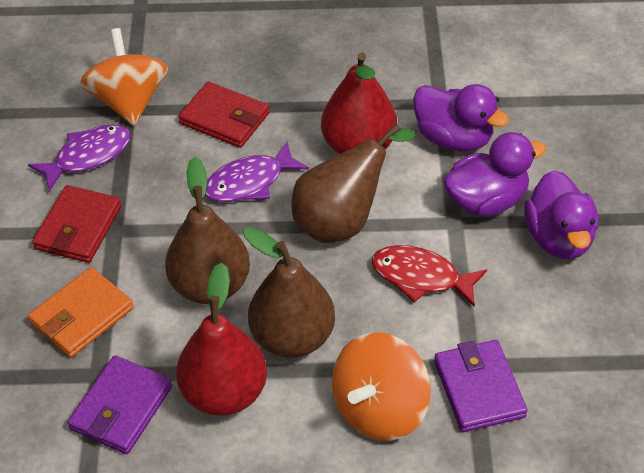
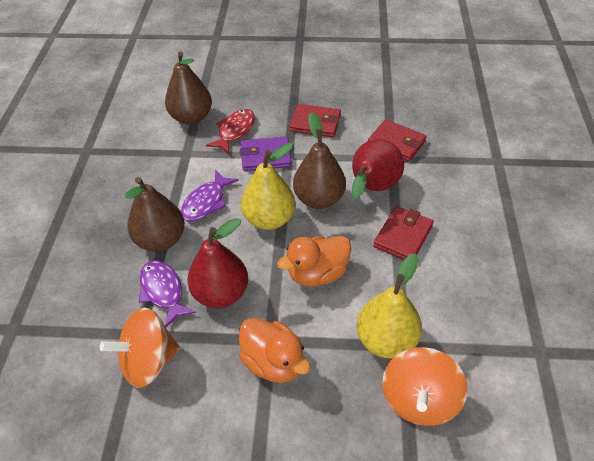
orange duck: none = 0 -> [239,318,311,383] [277,236,351,286] = 2
orange wallet: [28,267,134,358] = 1 -> none = 0
purple duck: [413,84,509,152] [443,132,546,216] [524,170,598,259] = 3 -> none = 0
purple wallet: [68,355,172,454] [434,340,528,432] = 2 -> [240,137,291,171] = 1
red wallet: [32,185,122,263] [178,82,269,148] = 2 -> [289,104,341,137] [368,119,427,162] [373,206,434,260] = 3
yellow pear: none = 0 -> [241,143,295,230] [357,253,422,358] = 2

